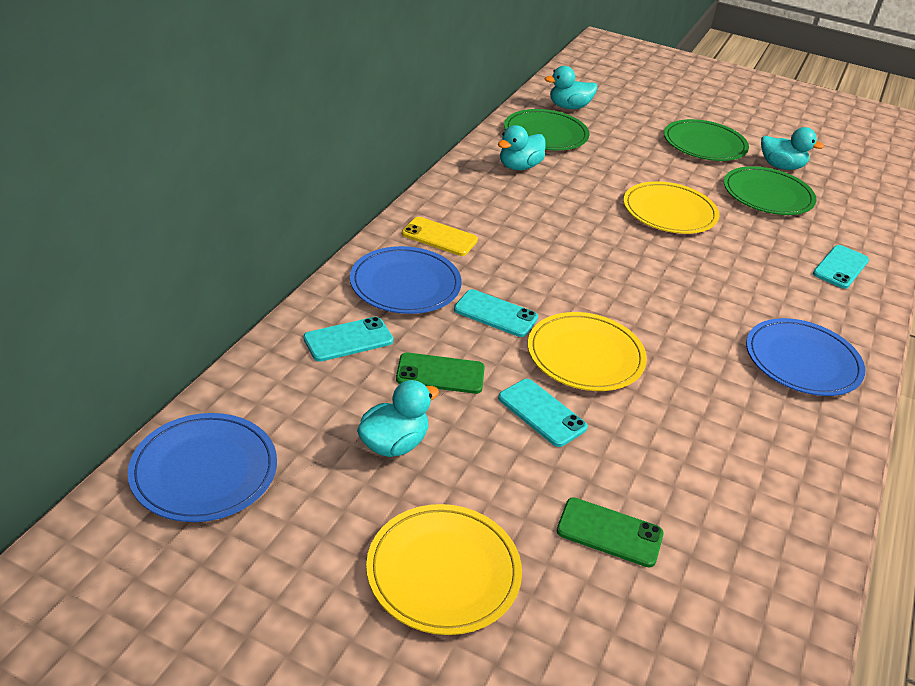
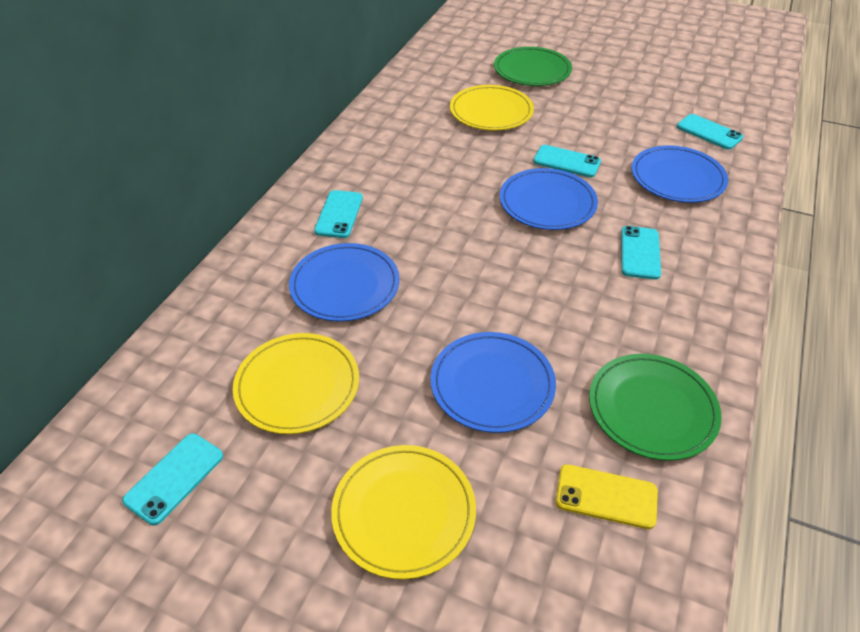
blue plate: [128,413,277,522] [350,246,462,314] [746,318,865,396] = 3 -> [289,243,400,322] [431,332,556,433] [500,168,598,230] [631,146,728,203] = 4
green phone: [396,353,485,394] [557,497,664,567] = 2 -> none = 0
green plate: [504,109,590,151] [664,119,749,161] [724,166,816,215] = 3 -> [494,47,572,86] [589,354,722,461] = 2
turquoise duck: [357,380,439,457] [498,125,546,170] [545,66,597,109] [761,127,825,170] = 4 -> none = 0
turquoise phone: [303,317,393,362] [454,289,538,337] [498,379,588,447] [813,245,869,289] = 4 -> [122,433,223,525] [314,190,363,238] [533,145,601,177] [621,226,661,280] [677,114,743,150] = 5

